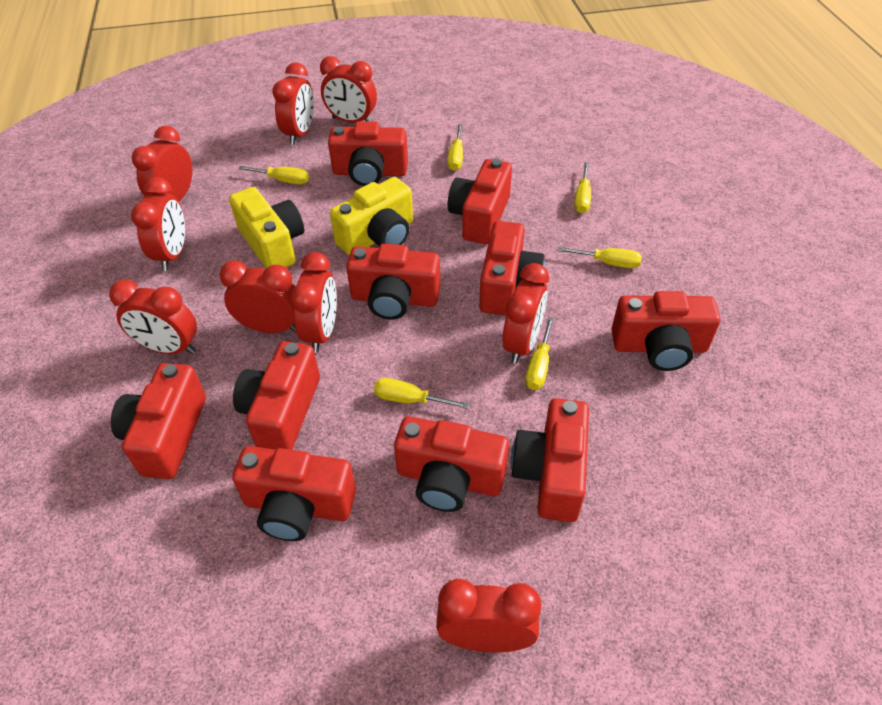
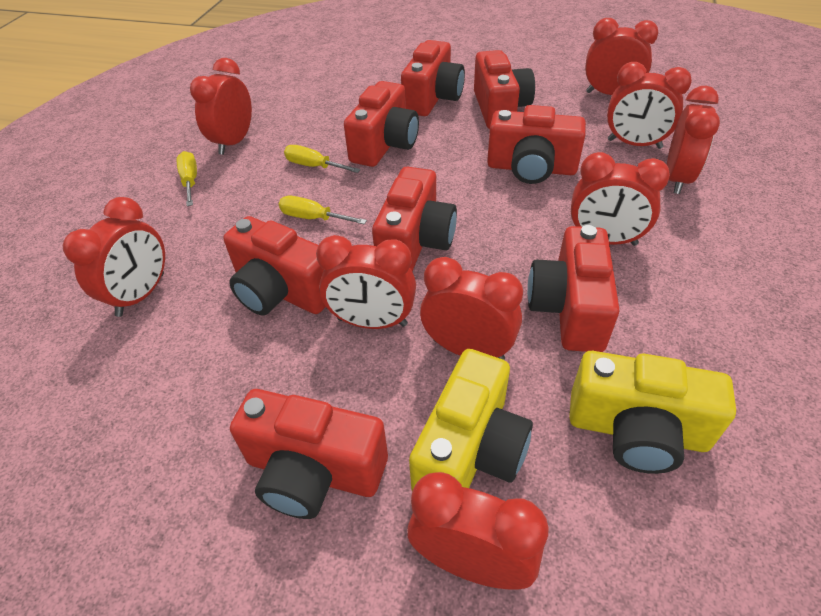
red camera: [111,363,206,479] [232,446,356,541] [233,341,320,450] [328,121,408,186] [346,244,440,320] [394,416,509,512] [448,159,512,244] [479,221,545,316] [511,398,589,522] [611,291,720,371] = 10 -> [223,216,326,316] [230,389,388,519] [344,81,419,167] [372,167,457,272] [401,40,465,116] [474,50,535,129] [487,105,586,184] [527,225,619,352] = 8
yellow screwdriver: [238,166,309,184] [374,378,469,409] [447,125,463,171] [525,317,554,390] [558,247,642,268] [574,162,591,213] = 6 -> [177,151,197,206] [279,196,367,225] [284,145,360,173] = 3

